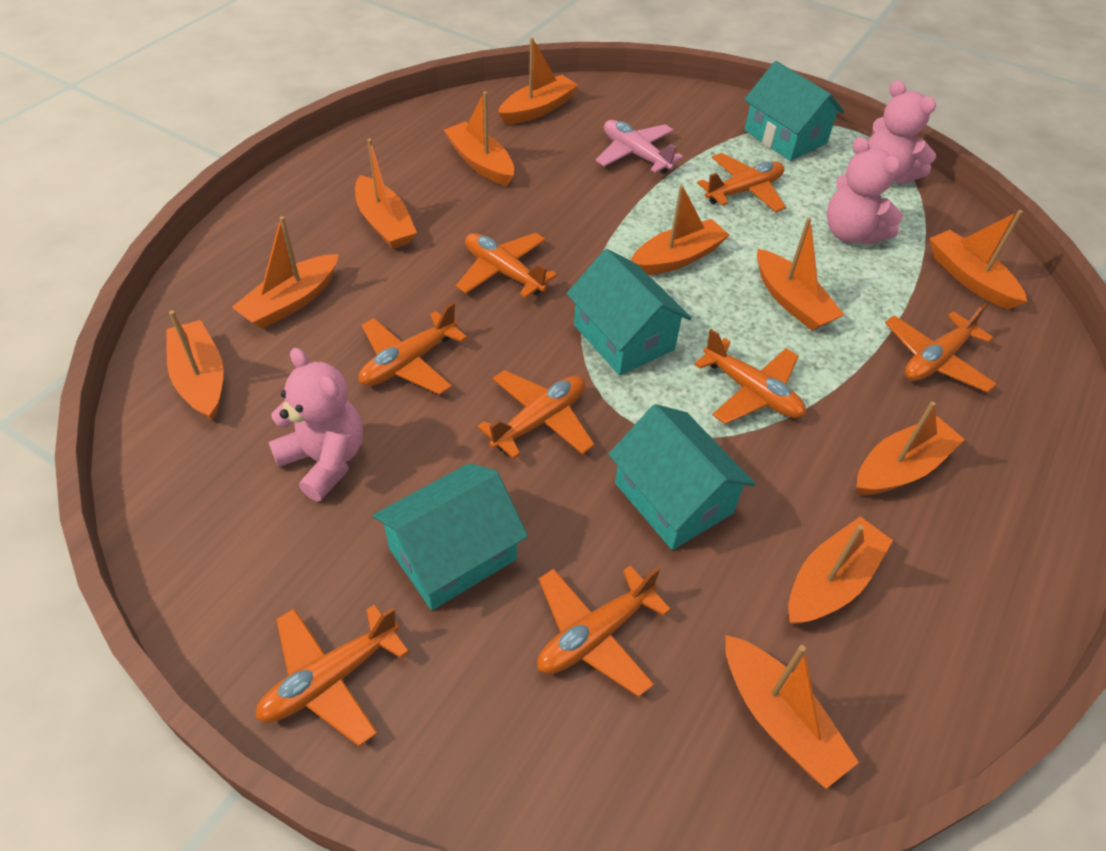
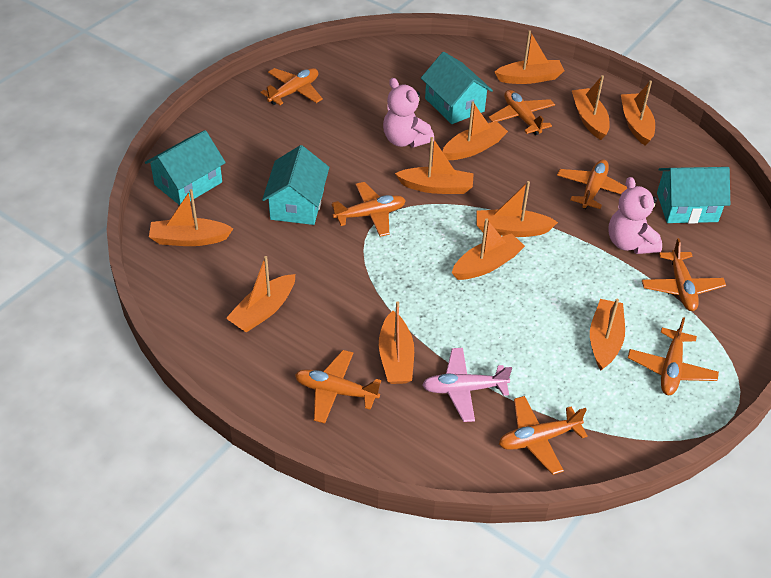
pink teddy bear: [268,348,363,501] [827,137,903,245] [868,81,936,184] = 3 -> [383,78,434,148] [608,177,662,254] = 2

